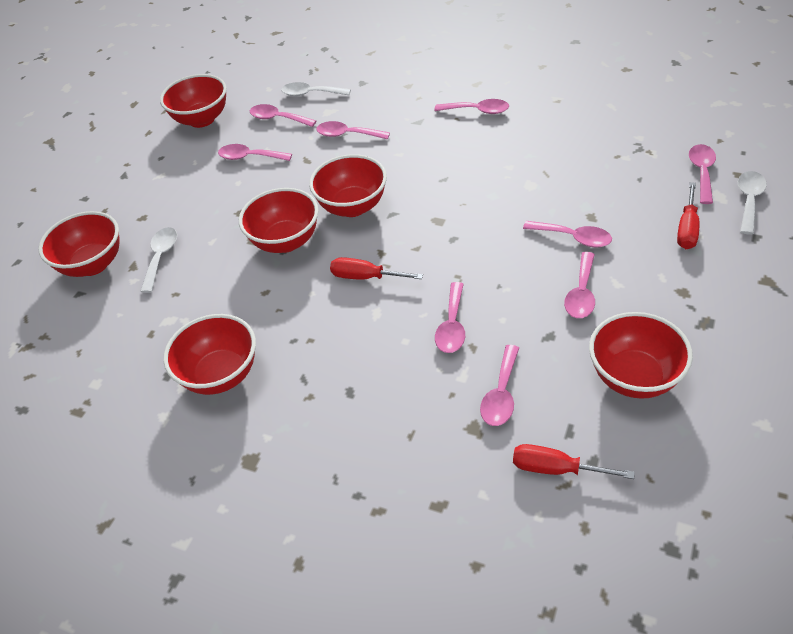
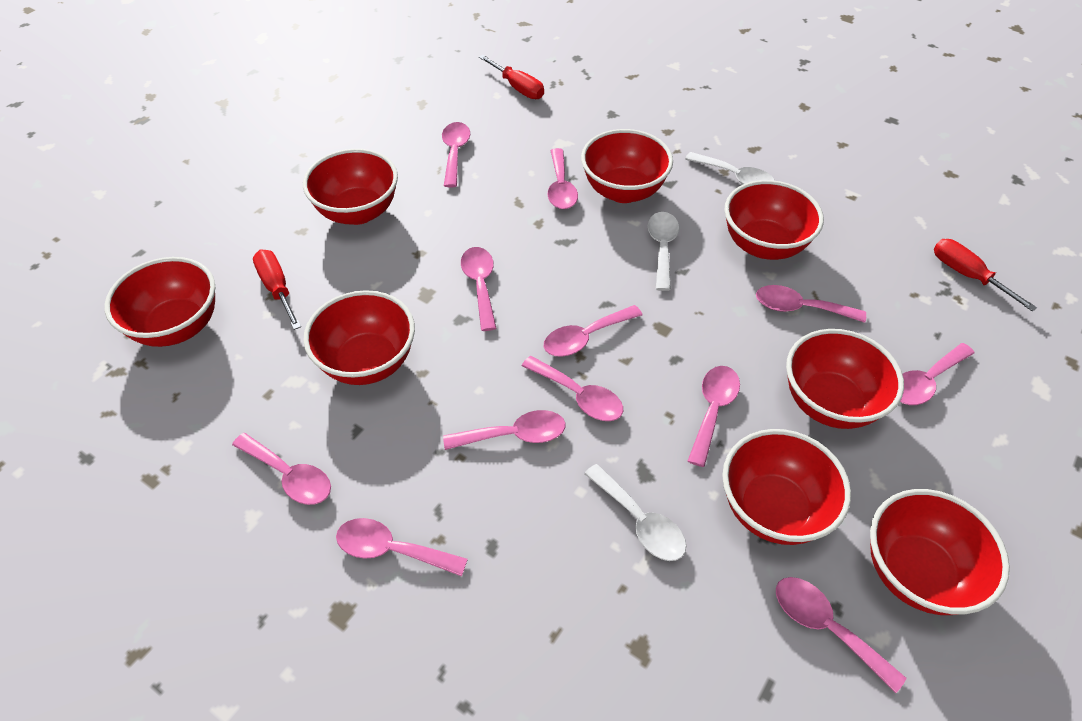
pink spoon: [218,144,292,161] [250,104,316,127] [316,121,390,139] [435,99,509,114] [435,282,465,353] [480,345,519,426] [523,221,612,247] [564,252,595,318] [689,144,716,204] = 9 -> [232,433,331,505] [336,518,468,576] [442,122,470,188] [443,410,566,450] [461,247,496,331] [522,356,623,421] [543,305,642,357] [548,148,578,209] [688,366,740,467] [756,285,866,323] [776,577,906,693] [900,343,975,405] = 12
red bowl: [38,211,120,277] [160,74,227,128] [163,314,256,395] [239,188,319,253] [309,154,387,217] [589,312,693,399] = 6 -> [104,257,215,347] [303,149,398,225] [303,290,415,385] [581,129,673,203] [722,429,851,545] [724,180,824,260] [786,329,904,429] [870,489,1010,615] = 8

